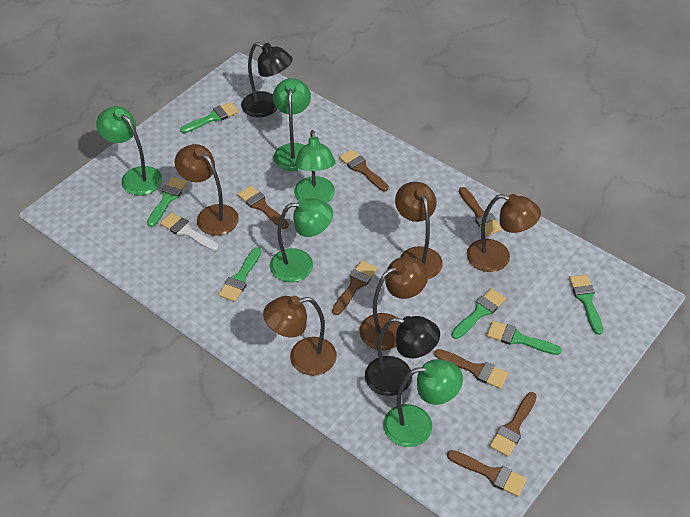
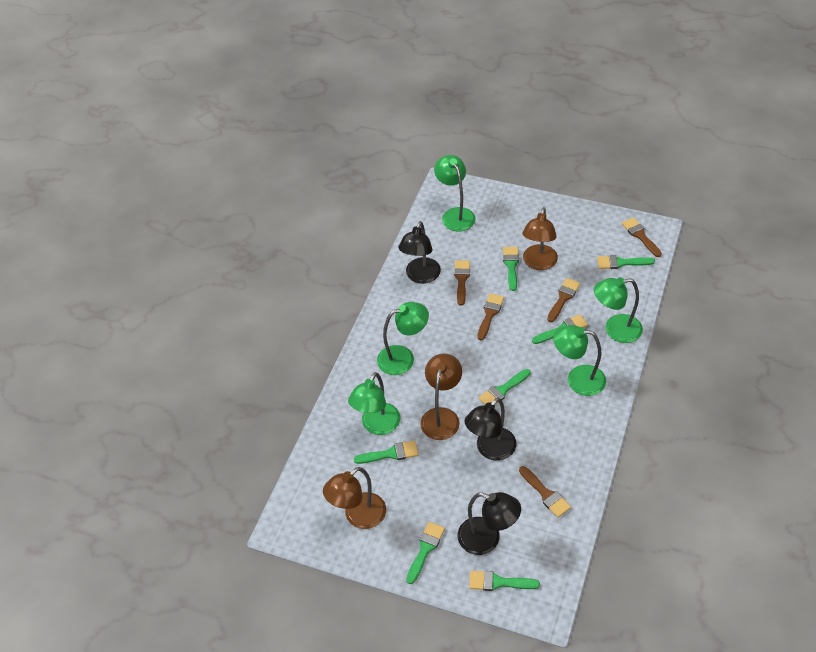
black lamp: [241,42,293,117] [365,316,440,396] = 2 -> [398,221,441,284] [458,492,521,555] [465,398,516,461] = 3
brown brush: [238,186,289,229] [332,261,378,315] [339,149,389,191] [434,349,508,389] [447,450,527,497] [459,187,502,236] [490,392,537,457] = 7 -> [454,260,470,306] [477,293,504,340] [519,466,571,517] [547,278,580,322] [622,217,662,257] = 5
brown lamp: [175,144,239,236] [263,296,337,376] [359,257,428,350] [395,182,443,279] [467,194,541,272] = 5 -> [323,467,386,529] [421,353,462,440] [522,207,558,270] = 3
green brush: [147,177,187,227] [180,102,239,133] [218,247,261,302] [452,288,506,339] [487,321,562,355] [569,275,603,335] = 6 -> [354,441,418,464] [406,522,445,584] [469,571,540,591] [479,369,531,405] [503,247,519,291] [532,314,588,344] [597,255,655,269] = 7
white brush: [160,212,219,251] = 1 -> none = 0

